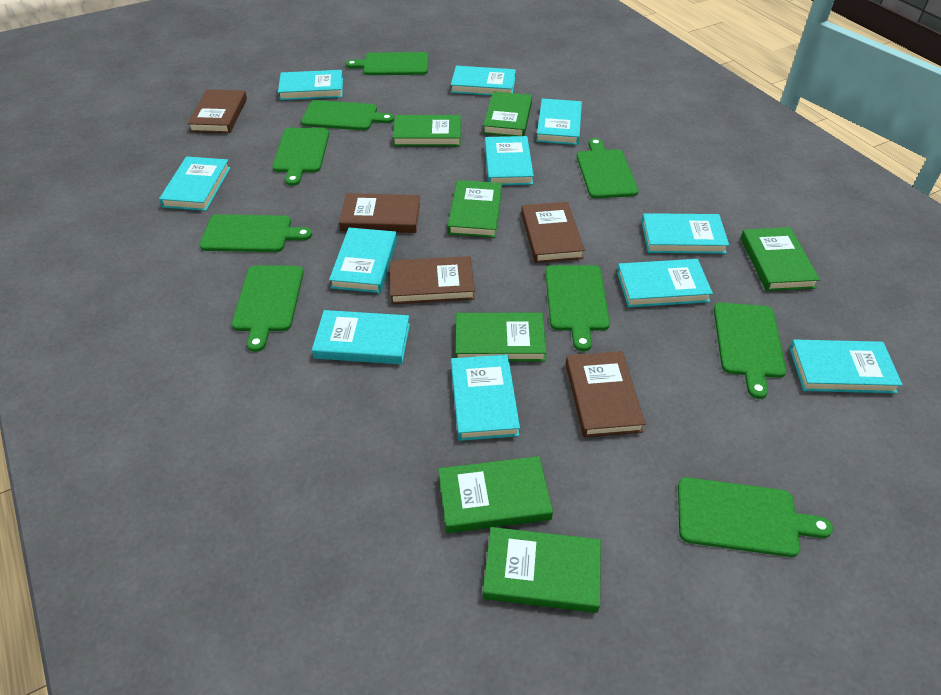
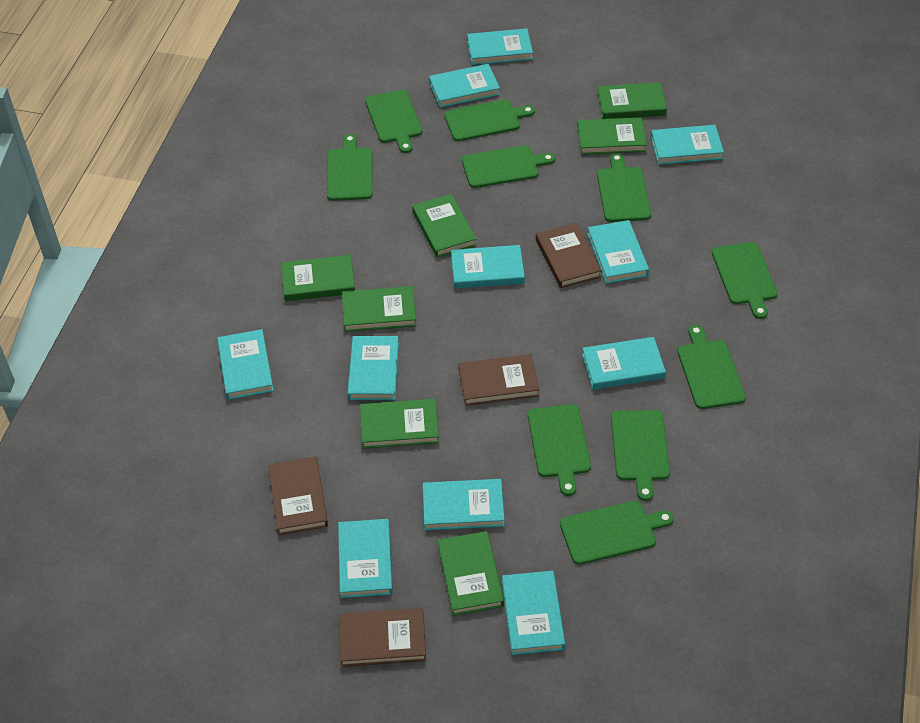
brown book: [187,89,247,133] [339,193,420,233] [390,256,475,304] [521,202,585,263] [565,351,646,437] = 5 -> [268,456,328,535] [339,608,426,667] [458,354,539,406] [536,223,602,288] = 4
green cutting board: [200,214,312,252] [232,265,304,352] [273,128,329,186] [301,100,394,130] [346,52,428,75] [545,265,610,351] [577,138,638,199] [678,477,833,557] [714,302,786,399] = 9 -> [327,134,373,201] [365,90,422,153] [444,99,535,141] [462,146,555,188] [528,404,591,496] [560,501,674,565] [597,153,651,222] [611,410,670,501] [677,325,746,409] [712,242,778,319] = 10

